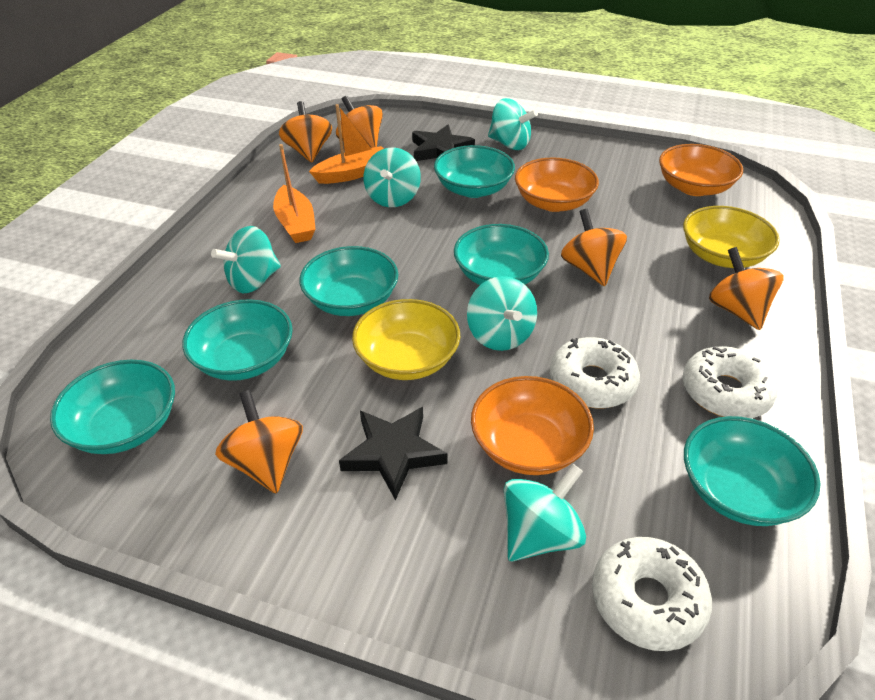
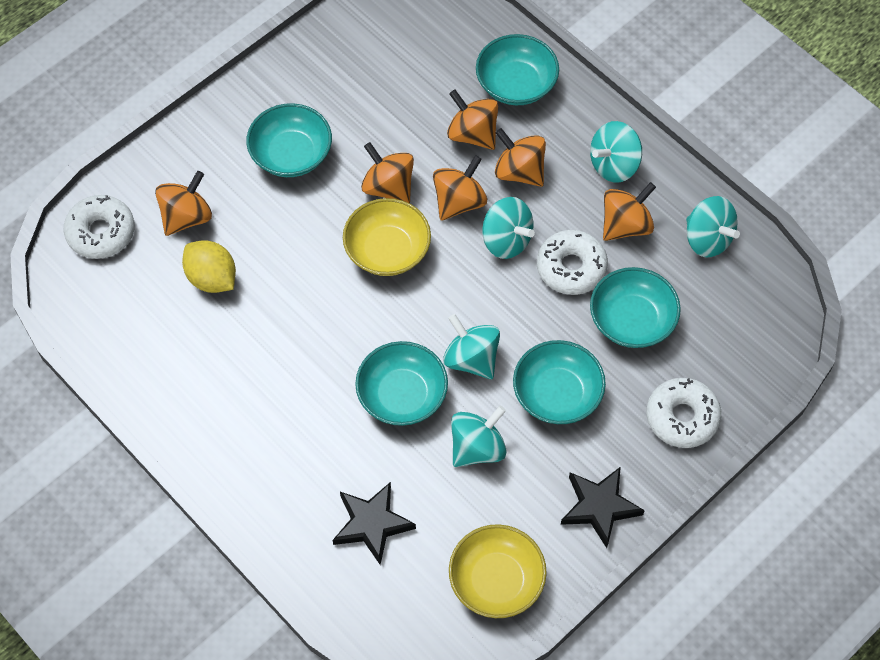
orange boat: [273,144,316,243] [309,104,384,184] = 2 -> none = 0
orange bowl: [471,376,594,475] [515,158,599,212] [659,144,743,196] = 3 -> none = 0
orange spinning top: [215,390,303,494] [279,101,332,163] [336,96,383,148] [561,209,627,286] [709,247,784,330] = 5 -> [155,171,212,236] [361,142,414,203] [433,155,487,220] [447,90,498,150] [495,128,546,187] [603,182,656,241] = 6
turquoise bowl: [50,360,175,454] [182,299,293,381] [299,246,399,316] [434,145,515,198] [454,224,549,285] [684,416,821,526] = 6 -> [246,103,332,177] [355,341,448,426] [476,34,559,105] [513,340,606,424] [590,267,681,348] = 5
yellow lemon: none = 0 -> [182,240,236,293] = 1

